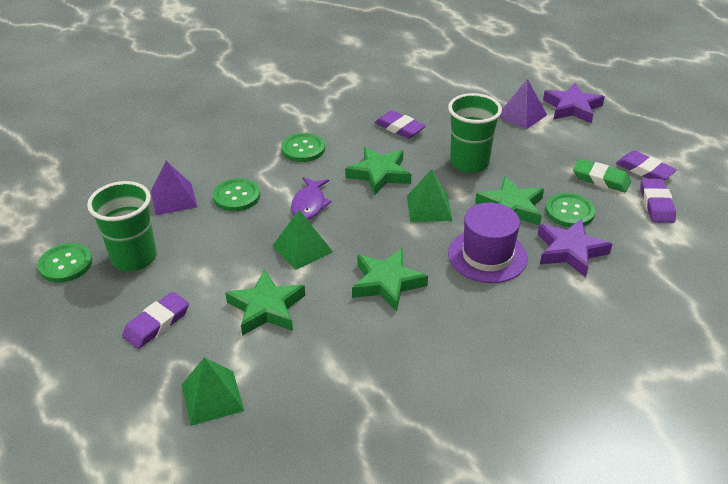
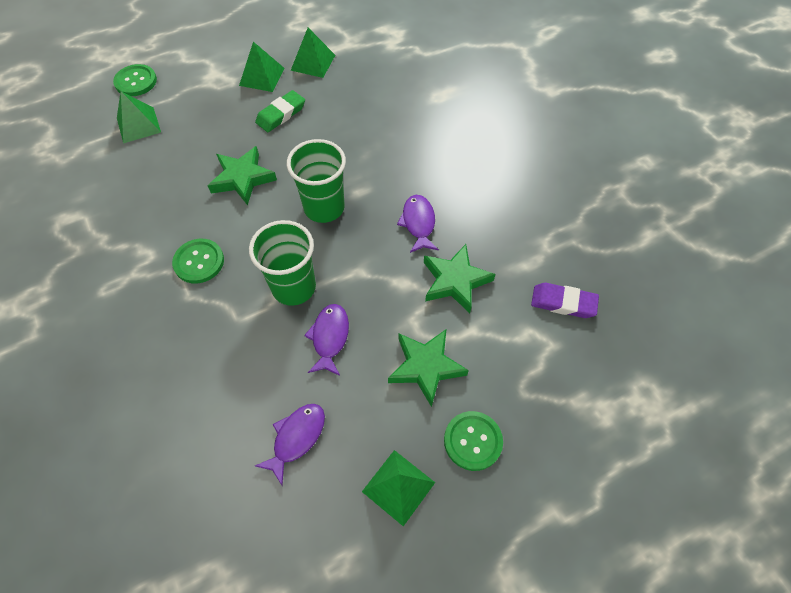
green button: [37,243,92,283] [213,178,260,211] [281,133,325,162] [545,193,595,227] = 4 -> [113,64,157,96] [172,239,224,284] [444,411,503,471] = 3
green pyramid: [182,357,244,426] [272,210,333,270] [407,169,452,222] = 3 -> [117,91,161,143] [239,42,285,92] [290,28,335,78] [362,450,435,526] = 4
green star: [225,270,305,336] [345,147,411,195] [352,248,428,312] [475,176,544,225] = 4 -> [208,146,277,205] [388,329,469,407] [424,244,496,313] = 3
purple eraser: [122,292,189,349] [375,110,426,139] [616,151,677,180] [640,179,676,223] = 4 -> [531,283,599,318] = 1
purple fish: [291,177,332,220] = 1 -> [255,404,325,485] [304,304,349,376] [397,195,439,253] = 3
purple hat: [448,203,527,283] = 1 -> none = 0
purple pyramid: [151,161,197,215] [499,79,547,130] = 2 -> none = 0
purple star: [538,218,612,277] [543,83,604,123] = 2 -> none = 0

